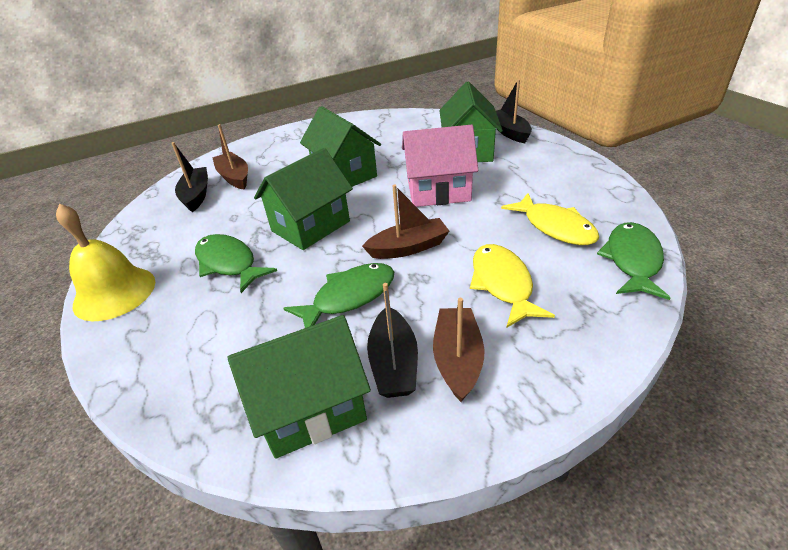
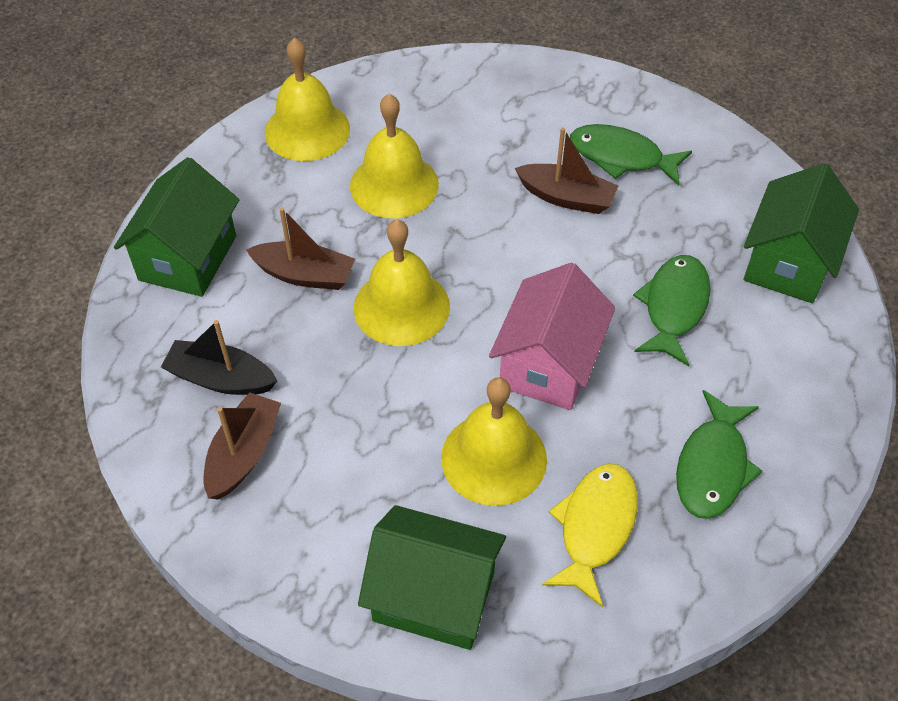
black boat: [171,142,208,212] [367,283,418,398] [496,79,532,143] = 3 -> [161,320,277,395] = 1
green house: [227,315,371,459] [254,148,353,250] [300,106,381,187] [439,81,503,162] = 4 -> [114,157,239,297] [358,505,506,650] [744,163,859,303] = 3
yellow bell: [56,204,155,321] = 1 -> [265,38,350,161] [350,94,439,218] [354,219,450,346] [441,377,547,506] = 4
yellow fish: [470,244,555,327] [501,193,599,245] = 2 -> [542,464,638,608] = 1

